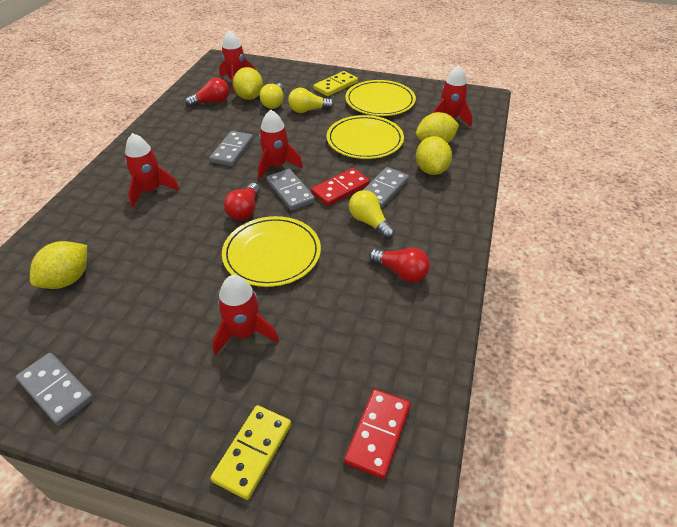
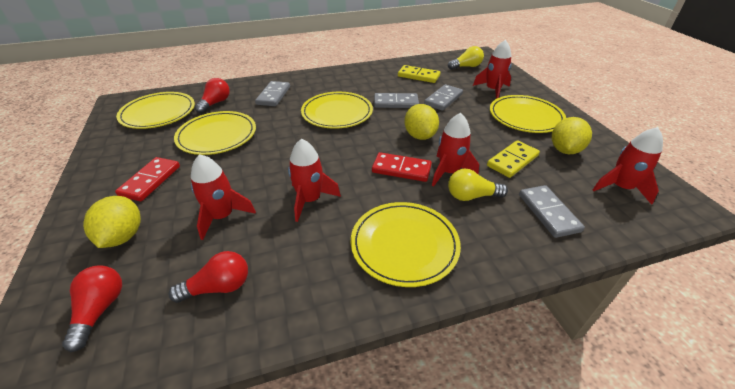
yellow lemon: [30,241,87,289] [233,67,263,100] [416,112,459,143] [416,136,452,175] = 4 -> [83,196,141,248] [404,104,439,140] [552,117,592,154] = 3
yellow light bulb: [260,83,284,109] [288,88,334,113] [349,190,395,239] = 3 -> [448,46,484,70] [448,169,508,201] = 2
yellow plate: [222,216,321,287] [327,115,404,159] [345,80,416,116] = 3 -> [116,92,195,129] [174,111,256,155] [301,92,373,129] [351,202,461,287] [490,95,566,133] = 5

